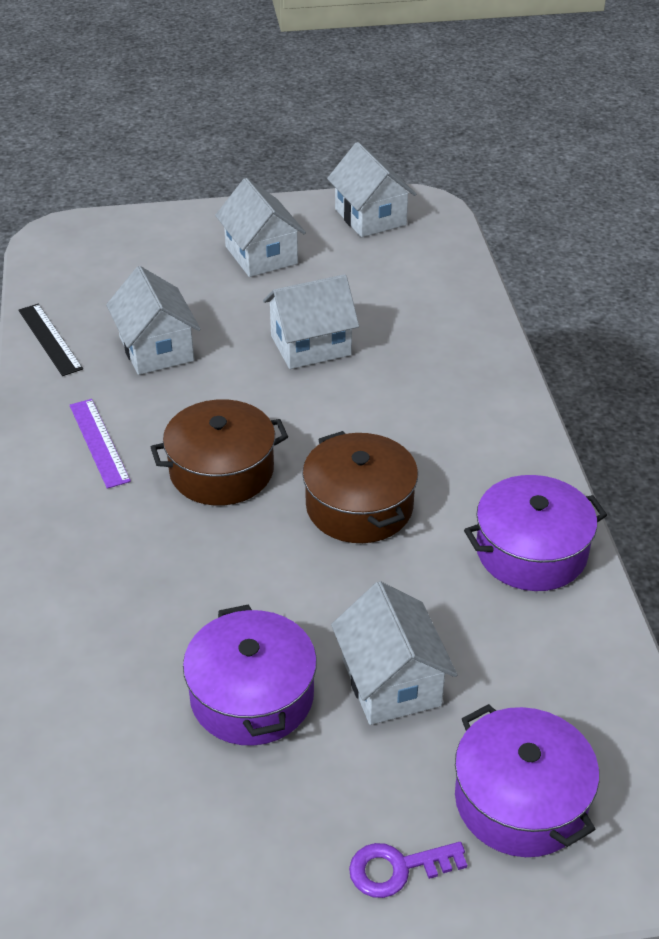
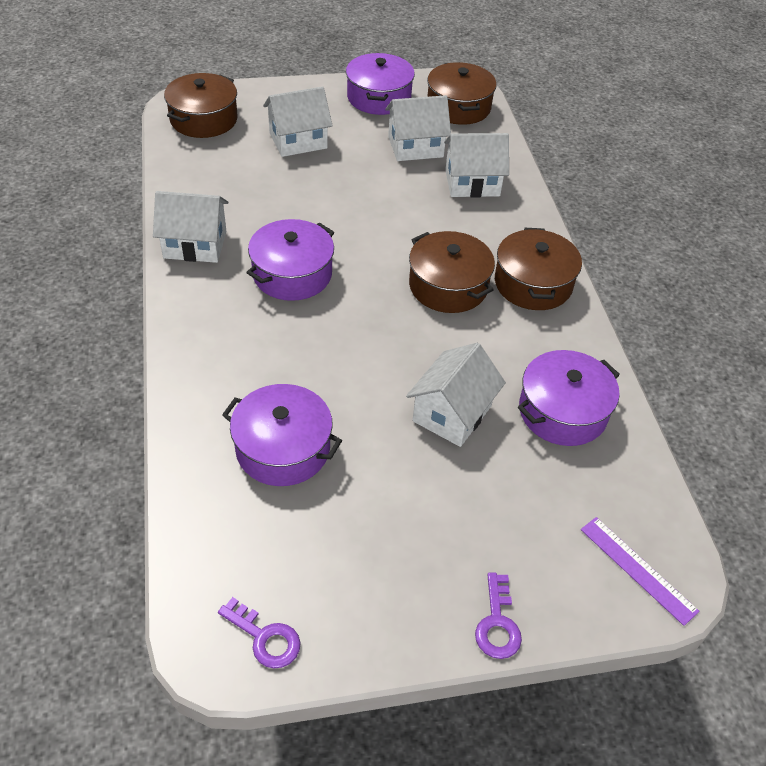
black ruler: [18,304,83,376] = 1 -> none = 0
brown pot: [151,399,288,506] [302,431,418,543] = 2 -> [164,73,238,138] [409,231,495,313] [427,62,497,125] [495,228,582,310] = 4
purple key: [349,842,467,898] = 1 -> [218,597,300,668] [475,572,522,659] = 2
purple pot: [183,604,317,746] [455,704,599,857] [464,475,607,591] = 3 -> [222,384,342,486] [246,219,334,301] [346,53,415,115] [518,350,620,446] = 4

